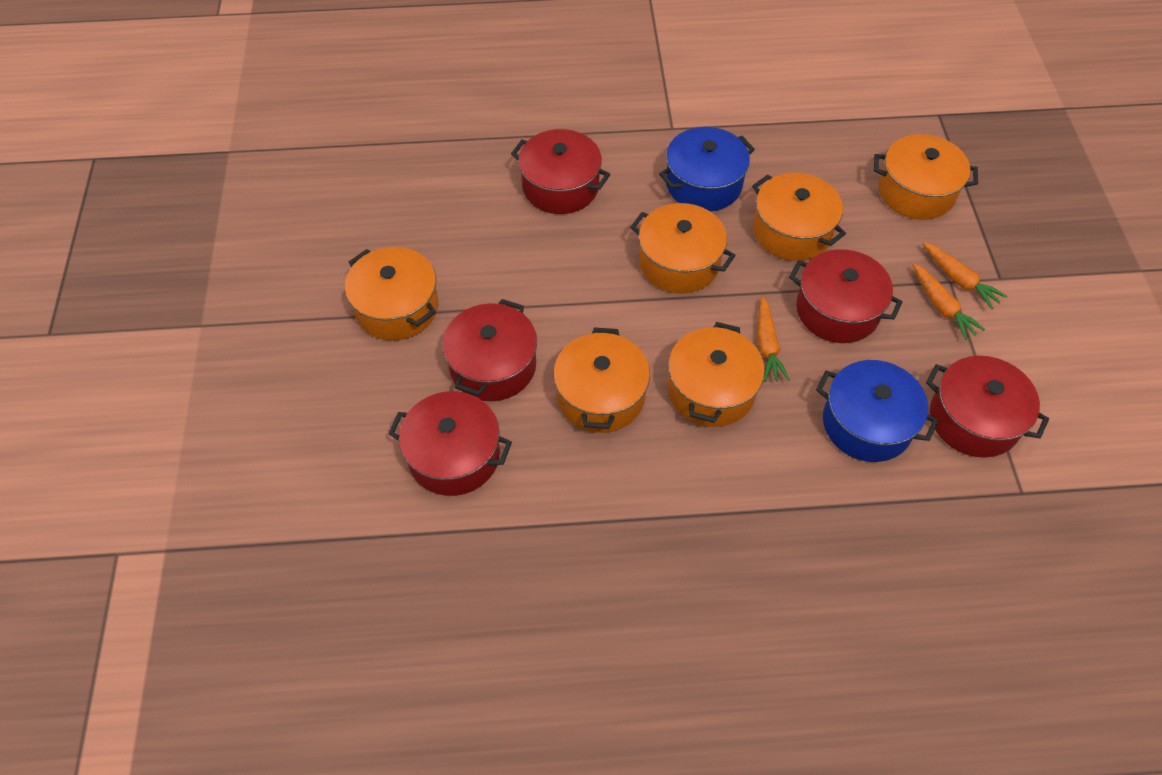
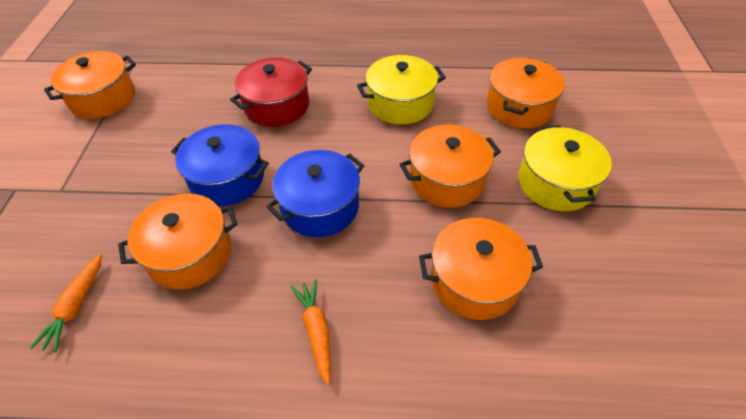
orange carrot: [757,297,790,382] [912,263,985,340] [922,242,1007,309] = 3 -> [30,254,102,353] [291,279,331,385] = 2
orange pot: [345,247,438,341] [553,327,650,433] [630,203,736,294] [668,322,765,427] [752,173,846,261] [874,134,978,220] = 6 -> [44,51,136,119] [118,193,238,289] [399,125,501,208] [419,218,543,320] [487,58,565,128] = 5
red pot: [388,391,512,496] [442,299,537,401] [511,129,610,214] [789,249,903,343] [926,356,1049,458] = 5 -> [230,57,312,127] = 1
yellow pot: none = 0 -> [357,55,446,124] [518,125,612,211] = 2

